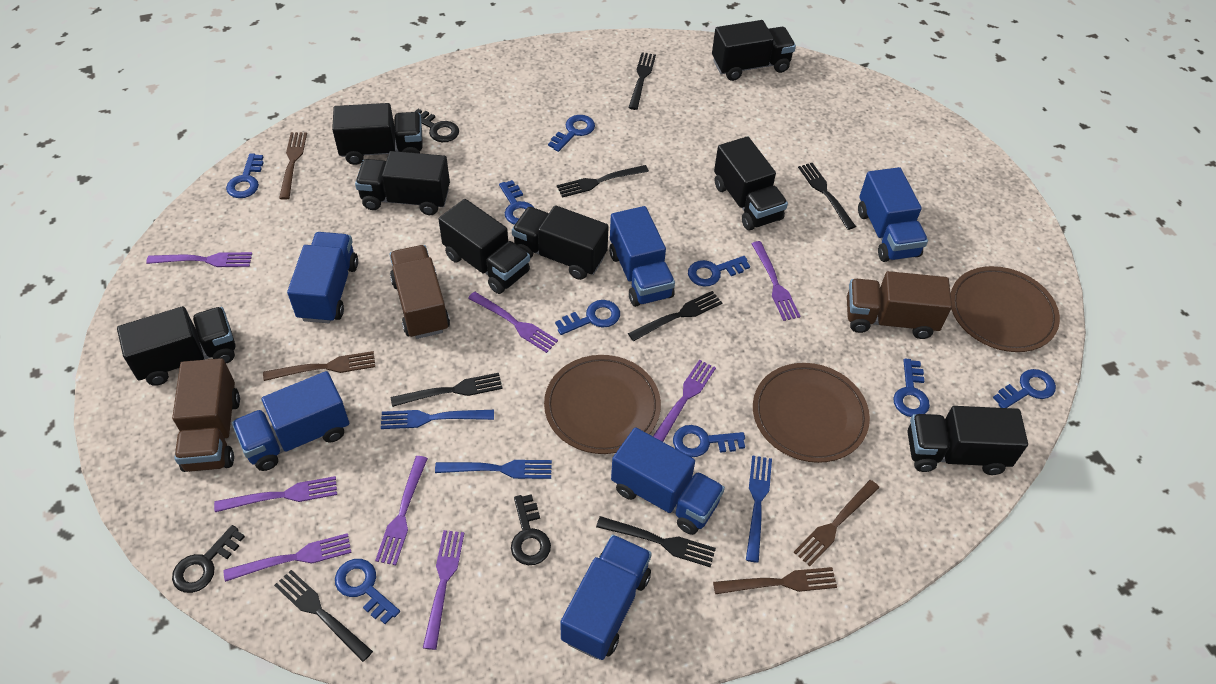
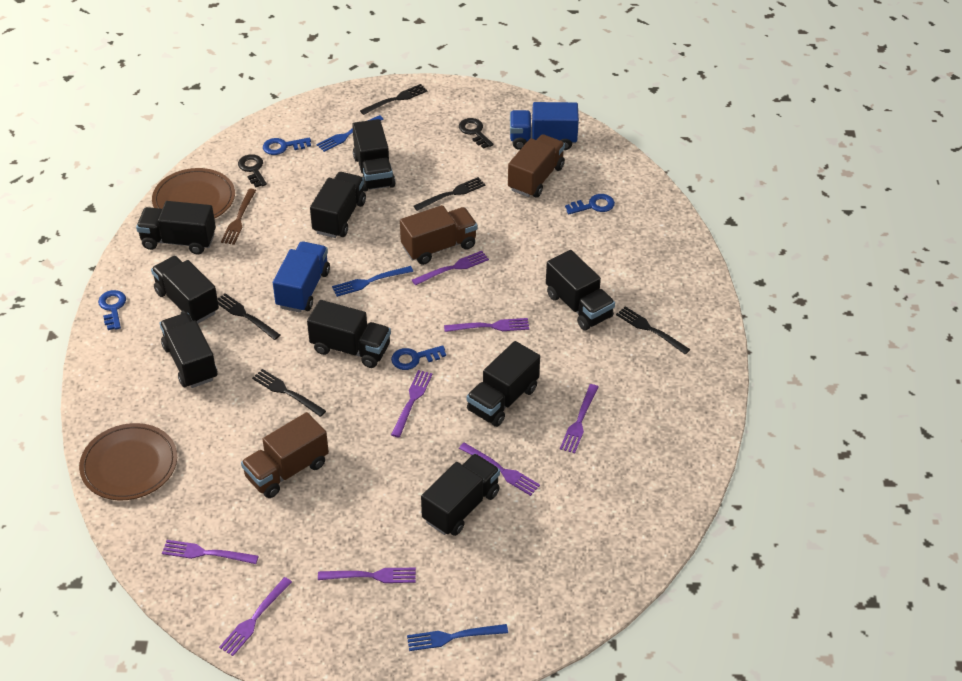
black fork: [274,570,373,662] [391,373,503,407] [557,165,649,198] [596,516,716,567] [628,291,722,341] [629,52,656,110] [798,163,856,230] = 7 -> [218,293,280,340] [252,369,326,417] [360,84,428,115] [413,177,486,211] [616,306,690,354] = 5
black key: [172,525,245,593] [415,109,459,142] [511,494,551,565] = 3 -> [238,154,267,188] [459,118,493,149] = 2
black truck: [117,306,235,386] [332,103,423,165] [355,151,450,215] [438,199,530,294] [512,205,609,280] [712,20,796,81] [714,136,788,231] [908,406,1028,475] = 8 -> [136,201,216,254] [151,256,219,323] [160,313,217,388] [307,300,391,368] [310,172,366,238] [352,119,395,192] [421,454,500,536] [467,341,540,427] [546,250,615,330] = 9
blue key: [226,153,264,198] [335,559,400,624] [499,180,534,225] [548,115,595,152] [555,300,620,335] [673,425,745,457] [688,256,750,286] [893,359,930,417] [993,369,1056,408] = 9 -> [98,290,126,330] [263,138,311,155] [391,345,446,370] [565,194,615,214] = 4
blue truck: [232,371,349,471] [287,232,358,323] [560,534,652,660] [609,206,675,307] [611,427,725,535] [858,167,928,262] = 6 -> [273,241,330,313] [510,102,579,150] = 2
brown fork: [263,351,375,381] [279,132,307,200] [713,567,837,594] [794,480,880,566] = 4 -> [221,189,256,245] = 1
brown plate: [544,355,661,454] [753,363,870,463] [951,266,1060,352] = 3 -> [79,423,177,500] [152,168,235,219] = 2

